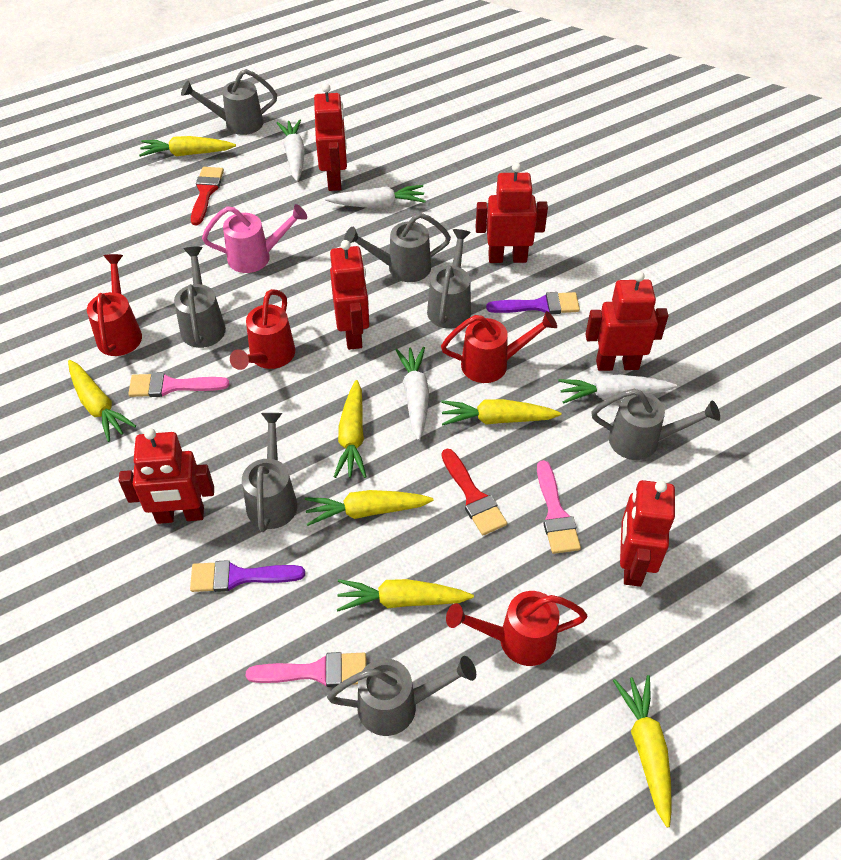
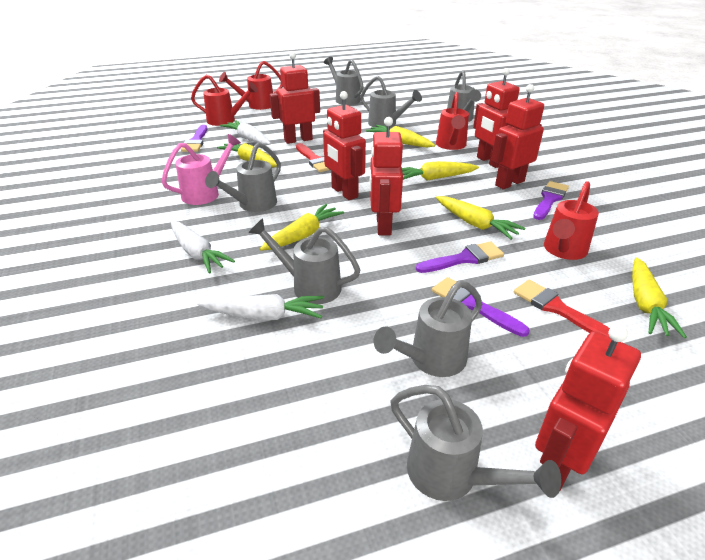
pink brush: [128,372,229,397] [246,652,367,687] [537,460,581,554] = 3 -> none = 0
purple brush: [190,560,305,592] [486,292,580,314] = 2 -> [181,125,207,152] [416,241,504,273] [432,277,530,337] [533,181,569,220] = 4
white carrot: [277,119,305,182] [325,185,426,208] [395,347,429,440] [558,375,677,404] = 4 -> [171,221,235,274] [197,294,324,320] [220,120,271,145] = 3
yellow carrot: [68,360,136,442] [139,136,236,157] [305,490,433,526] [334,380,367,478] [337,579,474,612] [441,399,561,426] [613,675,672,828] = 7 -> [217,143,277,168] [260,204,344,251] [366,125,435,148] [402,161,479,181] [436,196,525,240] [632,258,687,338] = 6

